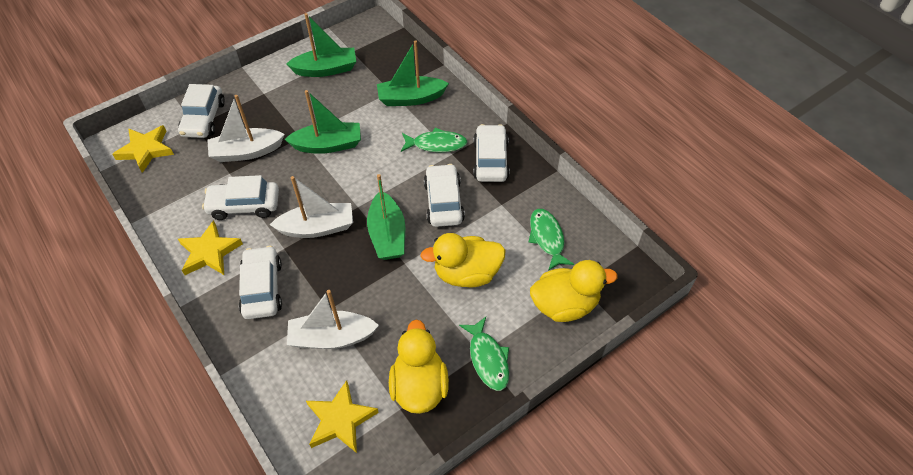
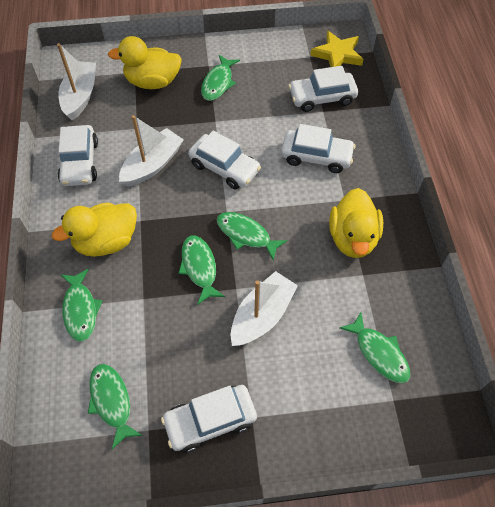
green boat: [285,90,361,154] [286,13,357,77] [367,174,405,260] [377,40,449,106] = 4 -> none = 0
green fish: [401,128,468,152] [459,317,509,391] [528,209,574,271] = 3 -> [60,268,102,342] [88,364,143,449] [179,236,225,305] [201,55,240,101] [217,212,288,261] [339,312,410,384] = 6
yellow star: [112,125,174,173] [178,220,243,275] [306,380,379,453] = 3 -> [310,31,364,67] = 1

